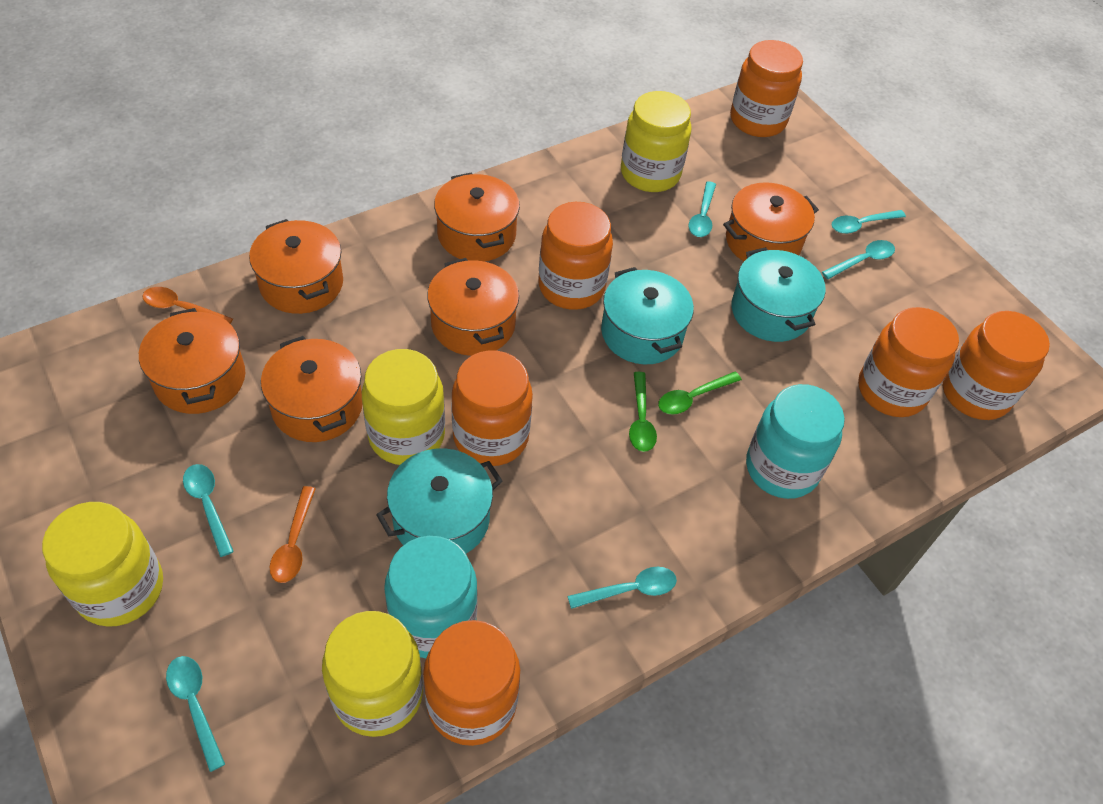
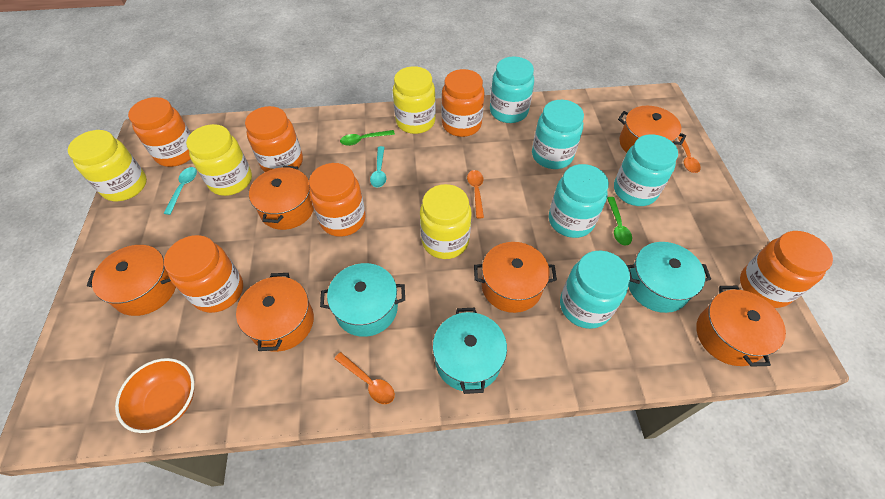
orange bowl: none = 0 -> [115,358,194,433] = 1
orange spoon: [143,287,233,324] [270,486,316,583] = 2 -> [334,352,395,404] [467,170,484,219] [678,136,701,173] = 3
turquoise jar: [384,536,478,658] [746,384,845,499] = 2 -> [490,57,534,123] [532,100,584,169] [549,164,609,238] [560,250,630,329] [614,134,678,206] = 5
turquoise spoon: [166,656,225,772] [183,464,234,557] [568,567,677,609] [688,181,716,237] [822,240,895,279] [832,210,906,234] = 6 -> [163,167,197,215] [370,146,386,188] = 2

